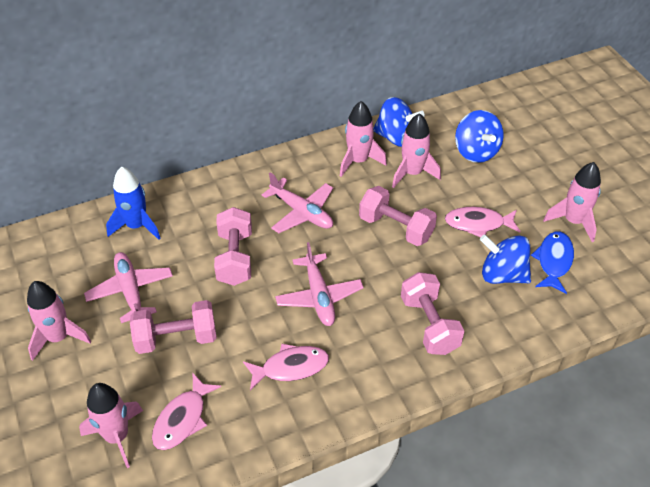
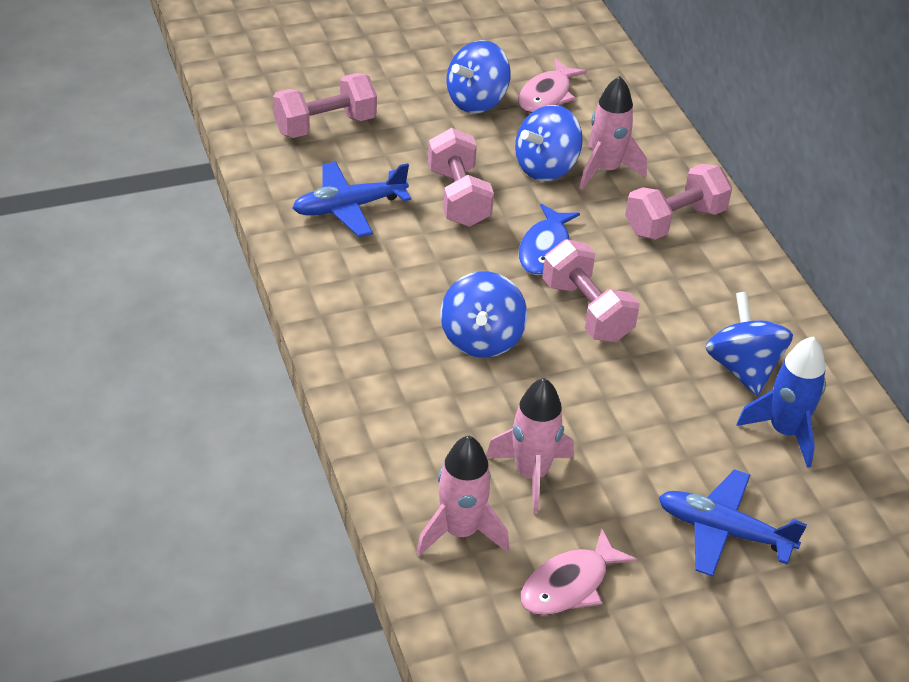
blue plane: none = 0 -> [292,162,411,237] [659,469,807,577] = 2
blue spinning top: [373,97,425,147] [455,110,504,163] [480,234,531,284] = 3 -> [441,271,527,358] [447,40,511,113] [515,105,583,181] [705,292,793,396] = 4
pink fish: [152,373,221,450] [243,344,329,390] [445,207,521,237] = 3 -> [518,59,587,113] [520,529,637,615] = 2
pink plane: [84,252,173,323] [262,172,333,233] [275,242,364,326] = 3 -> none = 0
pink rocket: [27,281,91,361] [79,383,143,468] [340,101,387,177] [392,113,441,188] [543,162,601,242] = 5 -> [416,436,509,556] [486,378,574,514] [580,76,647,190] = 3

